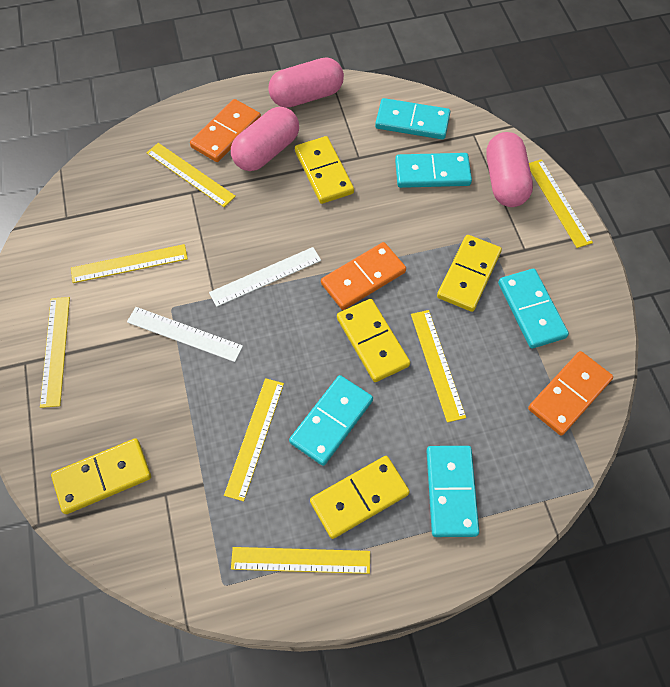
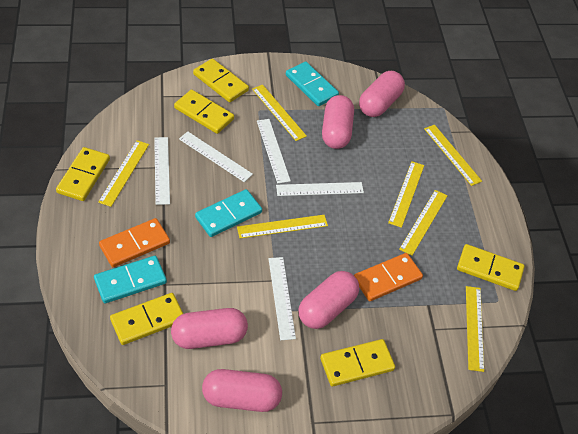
orange domino: [190,99,261,162] [321,242,406,310] [528,351,613,436] = 3 -> [99,218,170,267] [354,253,423,301] = 2
pink capsule: [231,107,299,171] [268,57,344,108] [486,132,533,207] = 3 -> [171,308,248,349] [202,369,282,412] [298,271,359,329] [322,95,354,149] [359,71,405,117] = 5
turquoise domino: [289,375,373,466] [375,98,450,140] [395,153,472,188] [426,446,479,537] [498,269,569,349] = 5 -> [94,256,167,303] [195,189,262,237] [286,62,339,106] = 3
white ruler: [127,307,243,362] [209,247,321,307] = 2 -> [154,137,170,205] [179,131,253,182] [257,119,291,184] [268,257,296,340] [276,182,364,196] = 5
yellow domino: [51,438,151,514] [295,136,354,204] [310,456,410,539] [337,299,410,382] [437,235,502,312] = 5 -> [56,147,110,201] [110,293,183,345] [174,90,234,134] [193,58,249,102] [320,339,395,387] [457,244,525,291] = 6

